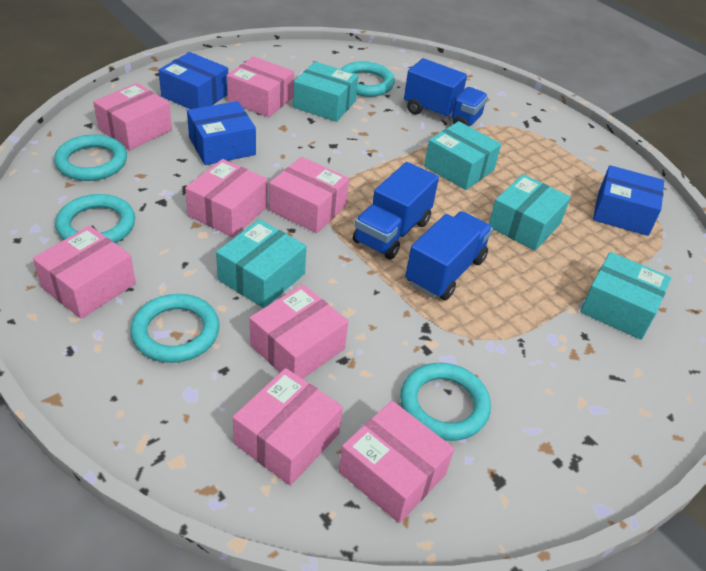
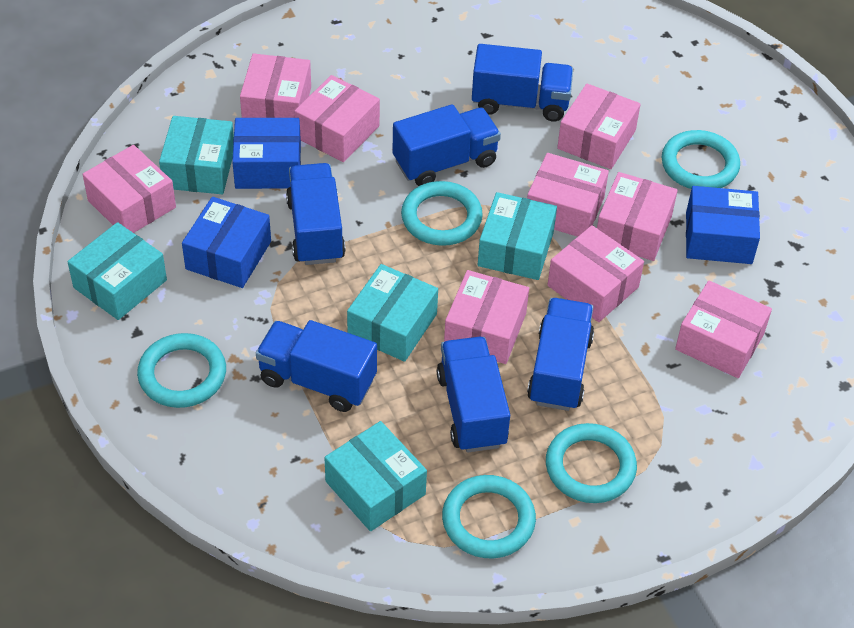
blue truck: [353,162,439,259] [404,58,488,127] [405,211,493,300] = 3 -> [256,320,377,412] [286,163,346,265] [392,104,501,186] [437,337,510,452] [472,44,573,122] [527,298,594,411] = 6
pink box: [33,226,136,319] [93,83,172,150] [185,159,268,237] [227,56,294,117] [233,368,343,486] [250,284,348,379] [269,157,349,233] [339,401,454,523] = 8 -> [82,145,176,233] [240,53,311,118] [294,75,380,162] [444,270,529,364] [527,153,609,237] [548,225,644,322] [557,83,641,169] [597,172,678,261] [675,281,772,378] = 9

